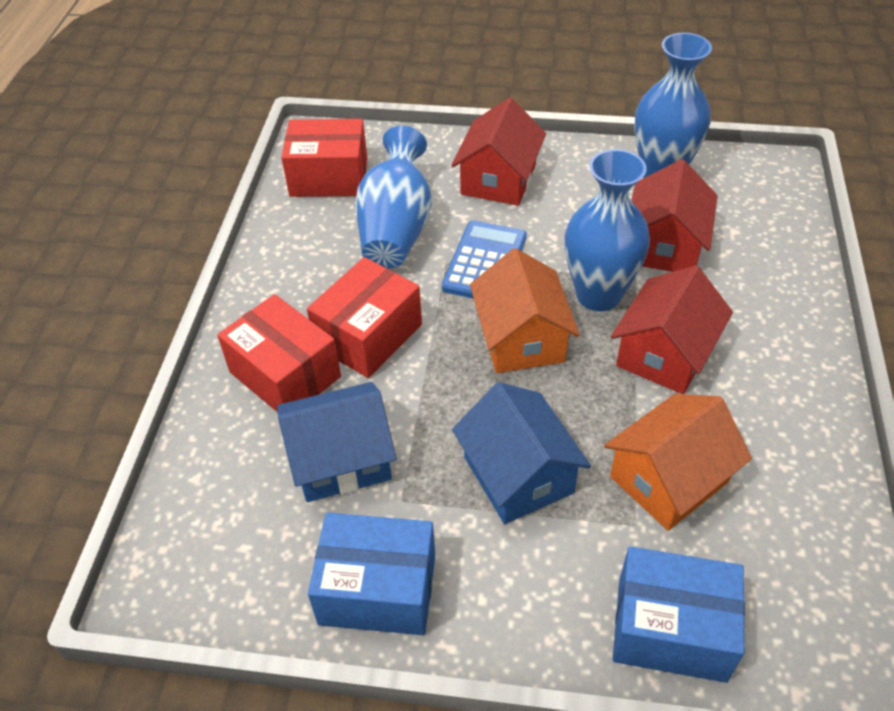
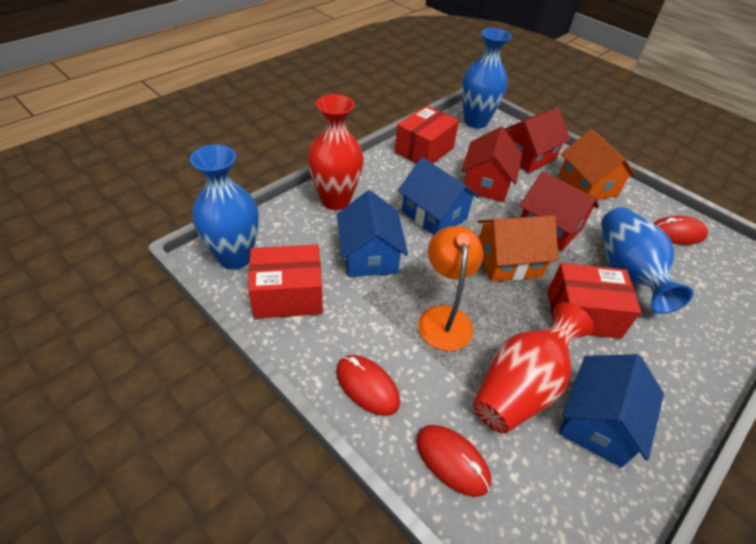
blue box: [308,513,435,635] [613,546,745,683] = 2 -> none = 0
blue calculator: [442,220,526,299] = 1 -> none = 0
blue house: [277,382,396,502] [452,382,591,524] = 2 -> [337,190,408,277] [398,157,479,235] [559,354,664,468] = 3
orange lamp: none = 0 -> [418,226,483,351] = 1
red mouse: none = 0 -> [336,355,400,416] [416,425,491,497] [653,216,708,245] = 3
red vase: none = 0 -> [307,94,364,210] [473,302,594,434] = 2

